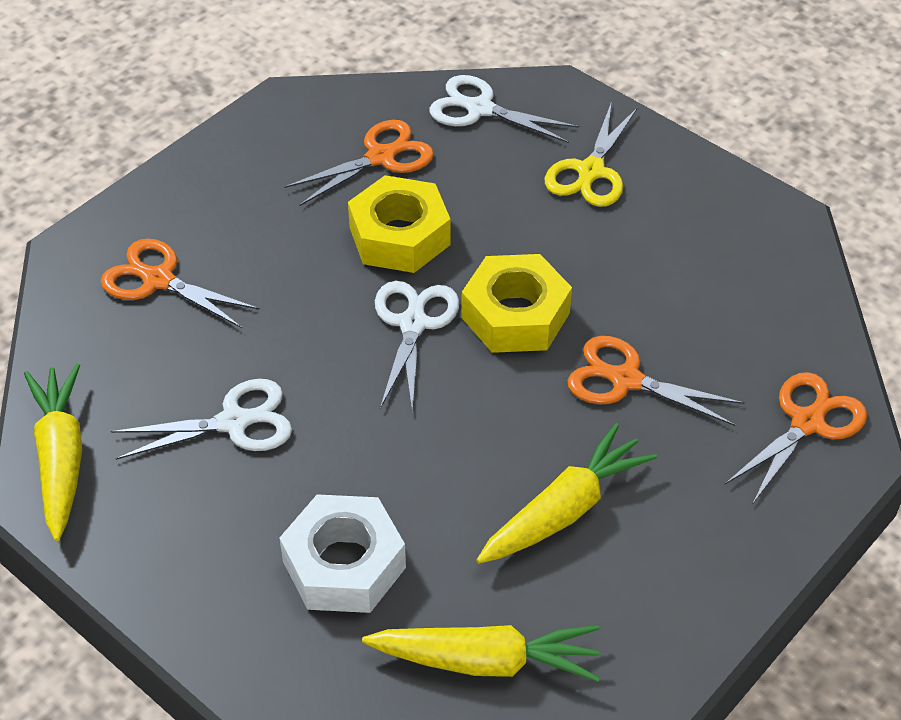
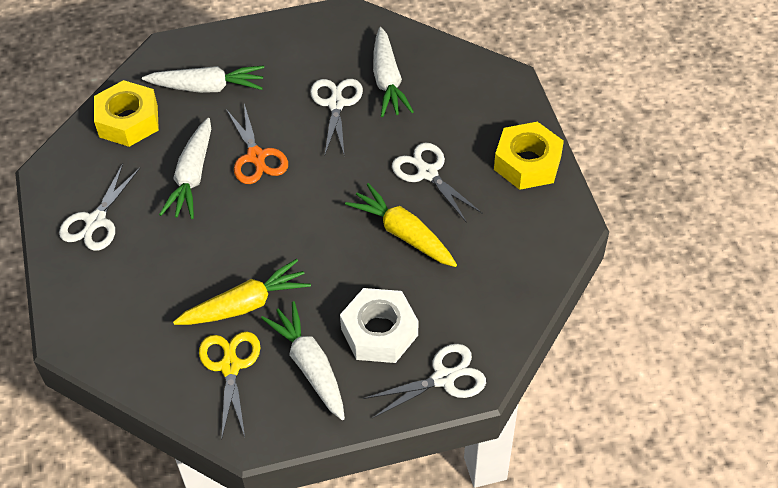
orange scissors: [100,238,260,328] [284,120,434,206] [567,336,744,426] [725,372,867,505] = 4 -> [226,104,288,184] = 1
white carrot: none = 0 -> [142,65,264,93] [159,118,211,219] [261,301,345,420] [373,27,414,117] = 4
white scissors: [111,379,292,460] [375,281,460,413] [429,75,579,143] = 3 -> [59,163,140,251] [310,79,363,154] [363,344,486,418] [392,142,483,223] = 4
yellow carrot: [24,363,82,541] [362,625,600,682] [476,423,657,564] = 3 -> [173,259,311,325] [345,183,457,267] = 2

